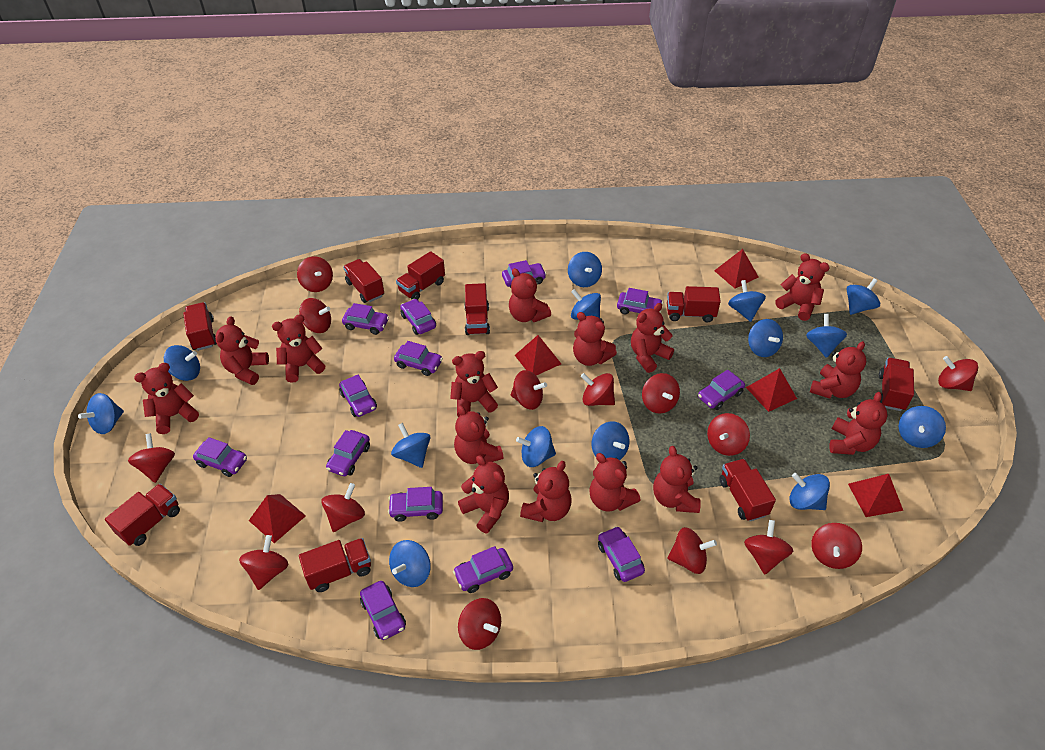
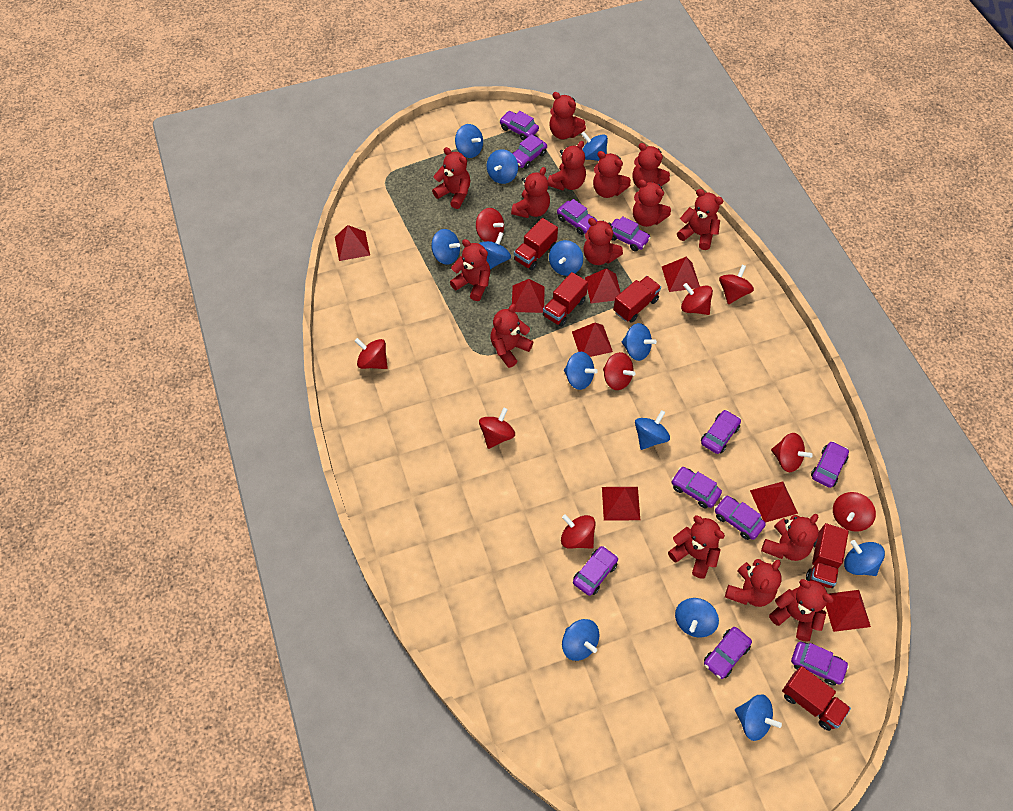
blue spinning top: [78,393,124,434] [164,345,200,381] [389,540,431,587] [391,423,430,468] [516,426,556,467] [568,252,602,287] [571,289,601,320] [592,421,629,460] [728,280,766,322] [748,319,783,357] [789,473,830,510] [806,314,847,358] [847,278,880,315] [899,406,946,448] = 14 -> [431,229,460,265] [455,124,483,158] [479,232,511,269] [487,149,518,184] [549,240,583,276] [562,619,599,661] [564,352,598,390] [581,132,608,161] [622,323,657,361] [635,410,670,450] [675,598,719,637] [735,694,782,741] [844,540,885,576] = 13
purple car: [193,437,247,477] [326,430,370,476] [339,375,377,417] [342,303,389,335] [360,581,406,640] [388,487,443,522] [394,341,443,376] [400,299,436,335] [453,546,513,593] [502,260,546,288] [598,526,645,582] [617,288,663,314] [698,370,745,410] = 13 -> [499,111,539,140] [512,134,547,169] [557,199,597,235] [573,546,618,596] [611,216,651,251] [671,467,722,509] [701,410,741,454] [704,627,752,679] [715,496,766,540] [791,642,849,685] [811,441,849,488] = 11
red pyramid: [249,494,306,543] [515,335,561,375] [714,249,759,288] [746,368,797,412] [848,474,903,517] = 5 -> [335,225,370,261] [512,279,545,313] [572,323,613,357] [585,268,621,303] [602,487,640,521] [662,257,700,292] [750,482,798,523] [826,590,871,632] = 8
red spinning top: [128,433,175,483] [239,535,289,590] [297,256,333,292] [299,298,331,333] [321,483,365,532] [458,598,501,650] [511,370,547,410] [580,373,615,406] [642,373,680,414] [667,527,717,574] [707,413,750,456] [744,520,793,575] [811,523,862,569] [938,356,978,391] = 14 -> [355,338,388,369] [476,208,504,242] [479,407,515,449] [561,514,595,549] [603,352,636,390] [681,283,713,315] [719,265,754,304] [771,433,813,472] [833,492,876,532] = 9
red truck: [105,484,180,546] [183,302,217,351] [299,538,371,592] [343,259,384,303] [396,251,445,300] [464,283,490,335] [667,286,721,322] [719,459,776,521] [879,358,914,411] = 9 -> [514,218,558,270] [543,272,588,327] [613,276,661,323] [782,666,851,731] [806,523,849,588] = 5

